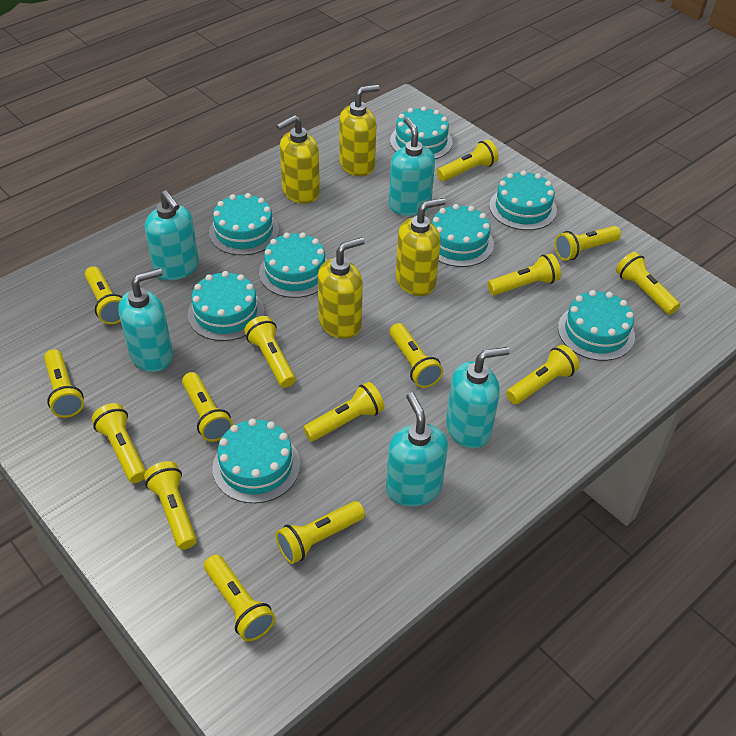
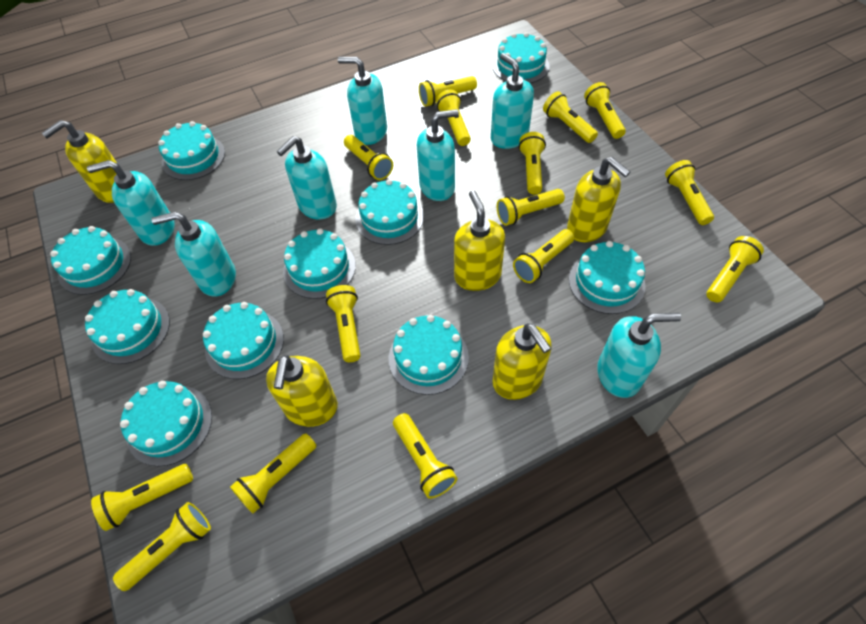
turquoise cake: [188,271,264,341] [209,193,279,255] [212,418,300,503] [259,232,327,298] [390,106,452,159] [432,204,494,267] [489,170,557,230] [558,290,635,361] = 8 -> [50,226,131,295] [85,289,170,364] [120,381,212,466] [158,121,225,180] [203,302,284,379] [283,228,356,299] [356,179,424,245] [389,315,469,395] [492,32,550,83] [569,241,646,314] = 10
turquoise soap dispenser: [119,268,173,372] [145,190,199,281] [386,392,448,507] [389,117,435,216] [446,347,510,449] = 5 -> [87,160,175,246] [152,212,236,297] [277,136,337,220] [338,57,387,145] [417,109,459,201] [491,53,534,149] [597,313,681,398] = 7
yellow soap dispenser: [276,115,320,204] [318,237,365,339] [339,85,380,176] [396,198,446,296] = 4 -> [42,120,117,203] [266,355,338,427] [454,190,505,291] [492,323,551,400] [567,157,630,242] = 5

